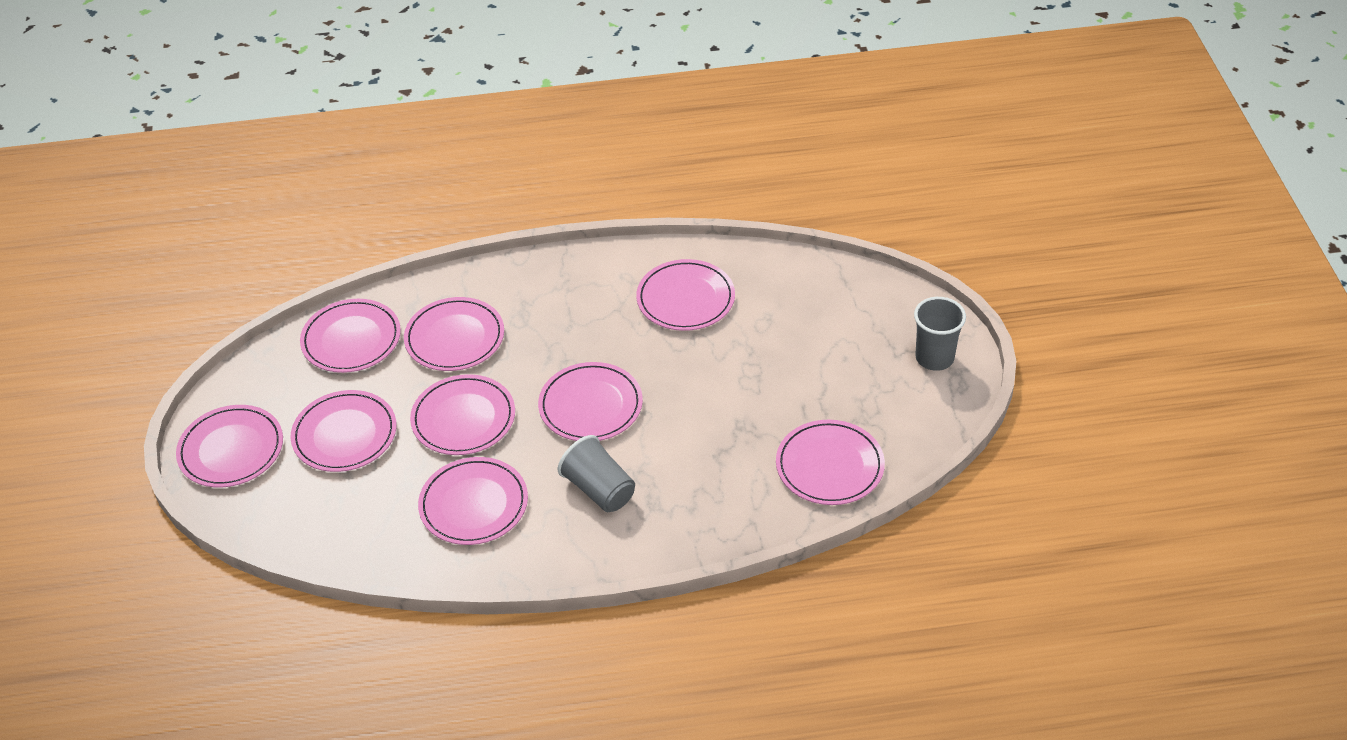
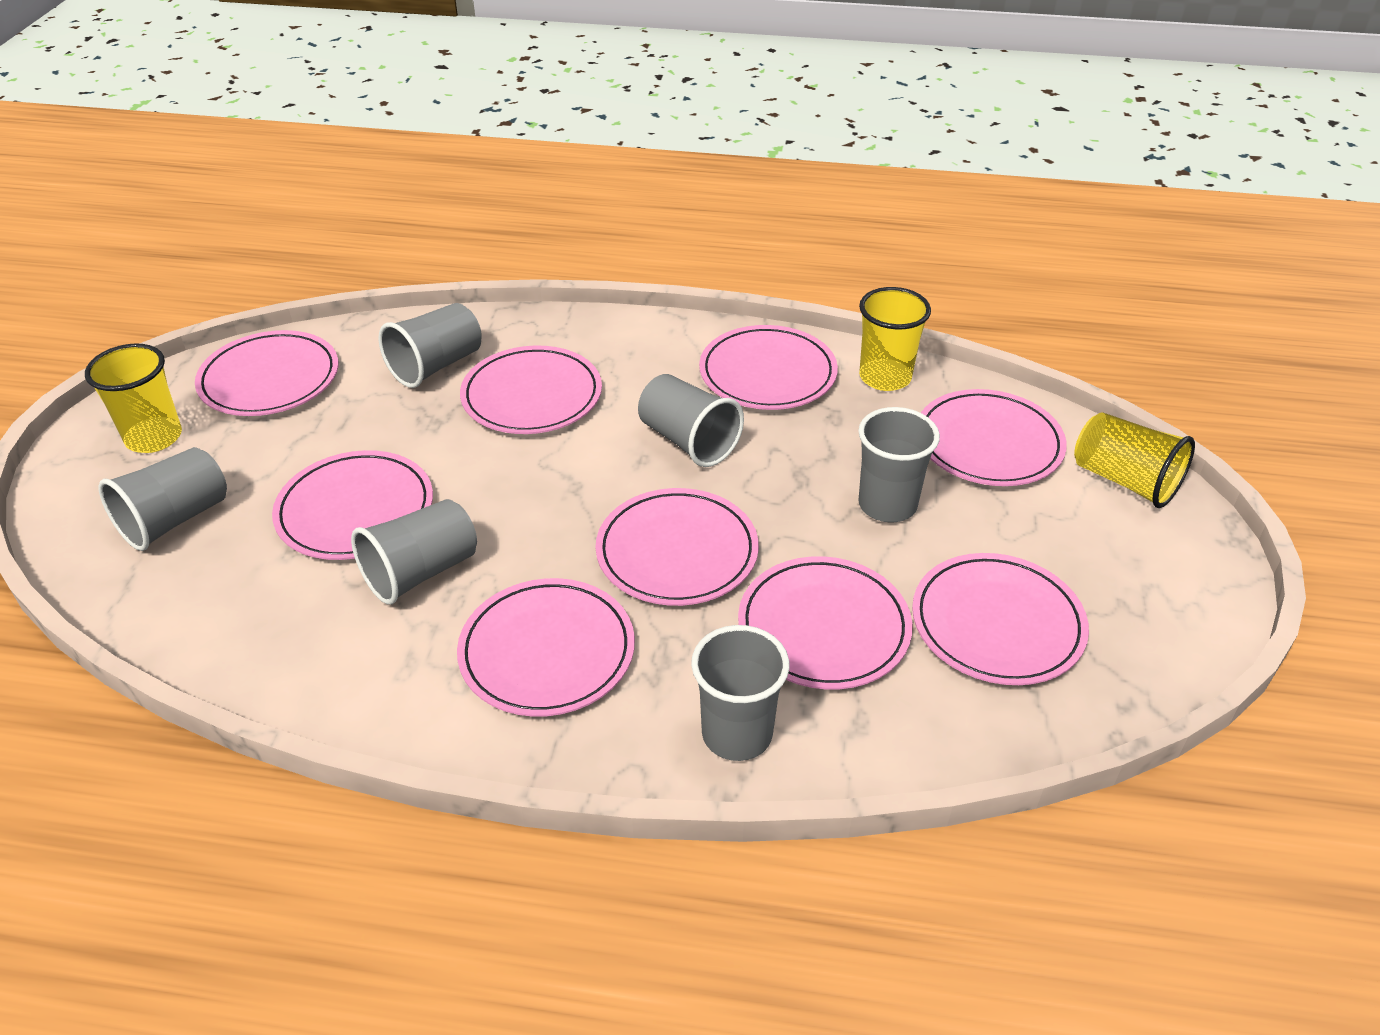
grey cup: [558,435,635,512] [914,297,966,371] = 2 -> [99,447,227,551] [351,499,477,605] [378,303,482,388] [638,374,744,467] [691,625,790,761] [858,407,940,522] = 6
yellow cup: none = 0 -> [85,344,182,453] [859,287,931,391] [1074,412,1195,508] = 3

